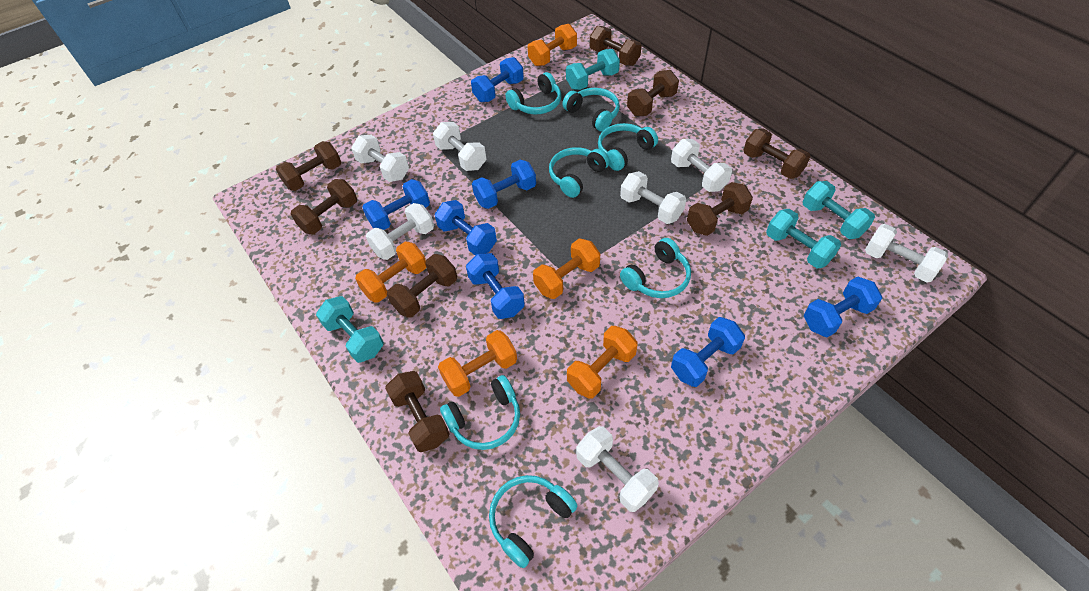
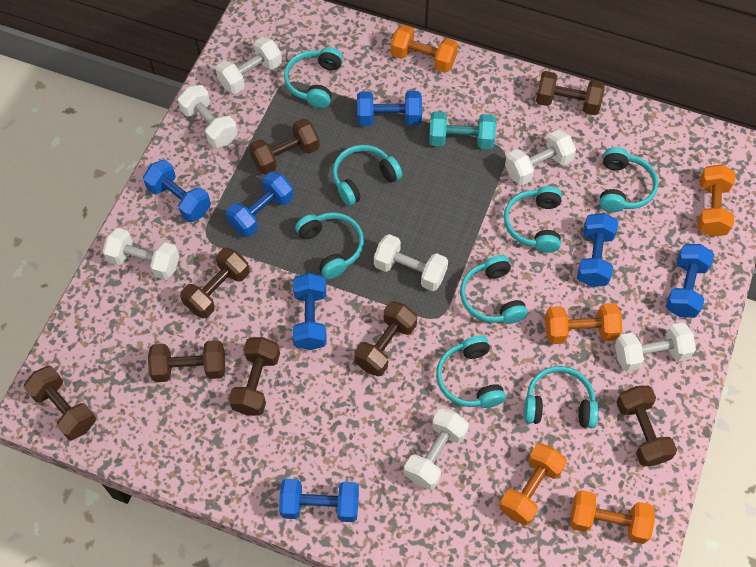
turquoise dumbbell: [316,296,384,363] [566,49,620,90] [766,209,841,268] [803,181,875,239] = 4 -> [429,111,496,149] = 1
turquoise headphones: [440,375,520,450] [489,475,577,568] [505,72,561,114] [549,147,610,198] [563,88,620,131] [598,123,658,171] [620,238,691,298] = 7 -> [284,47,343,108] [295,212,364,279] [332,145,402,206] [436,335,506,408] [460,255,528,324] [504,186,562,253] [524,366,598,428] [599,147,658,212] = 8

